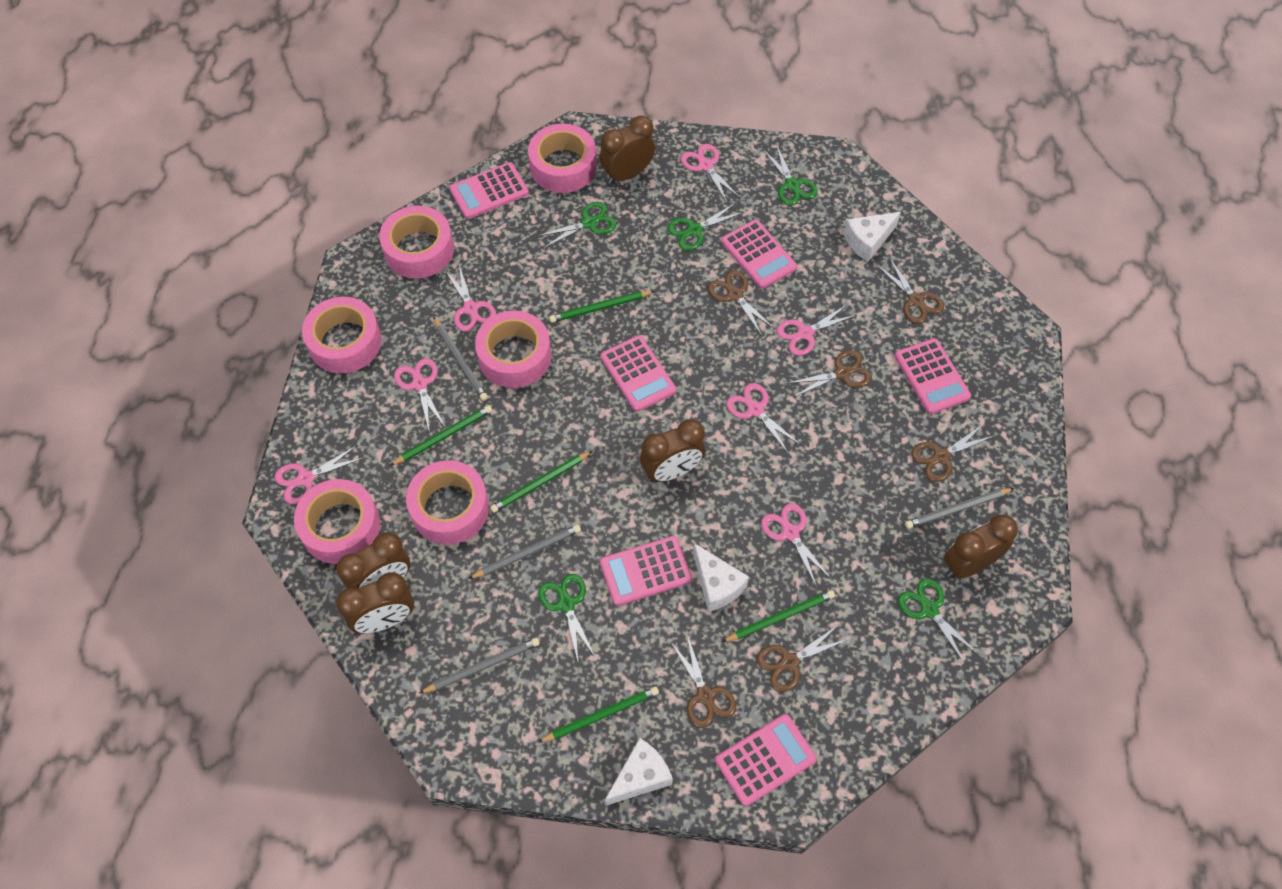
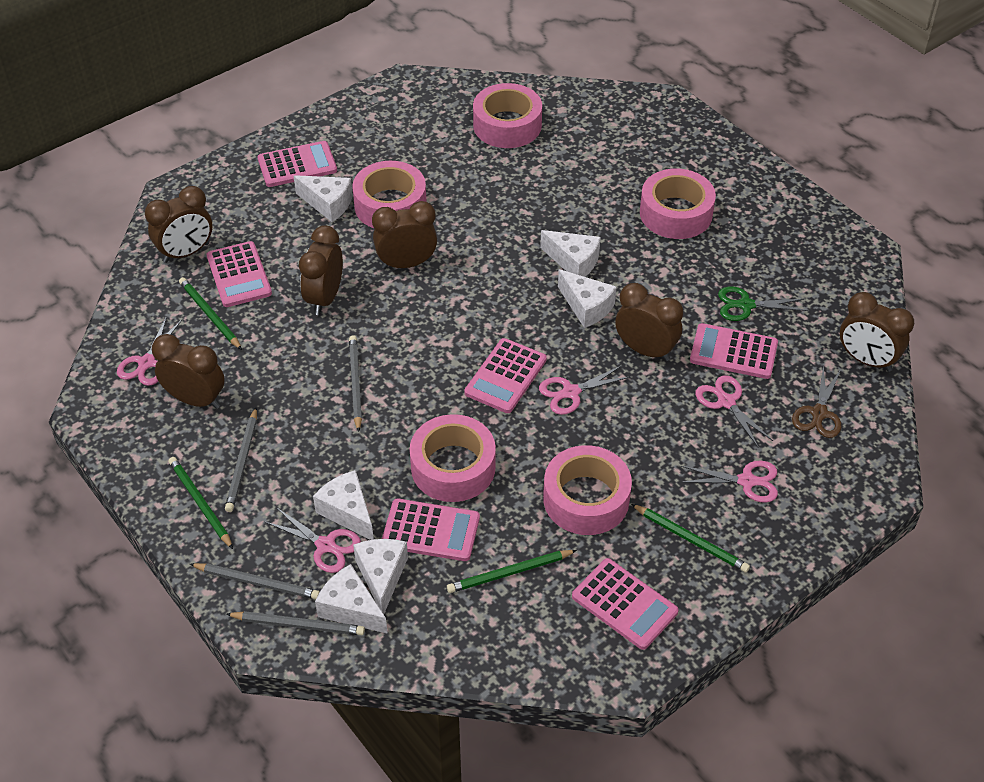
brown clock: [336,532,411,588] [336,572,414,633] [599,116,655,184] [640,419,705,482] [944,515,1018,579] = 5 -> [145,186,212,263] [152,334,225,409] [299,225,343,315] [372,201,437,269] [615,283,683,361] [840,292,914,372] = 6
brown scissors: [670,635,736,728] [708,270,775,335] [757,625,849,692] [788,350,872,397] [876,257,944,324] [911,424,994,482] = 6 -> [792,364,841,438] = 1
green pencil: [390,405,492,466] [490,451,592,513] [538,686,659,743] [549,291,654,323] [722,590,835,642] = 5 -> [168,457,233,549] [179,277,242,350] [447,550,577,593] [631,504,750,572] = 4
green scissors: [538,202,616,248] [538,574,596,661] [667,203,744,251] [763,144,818,205] [898,578,979,664] = 5 -> [718,286,808,321] = 1
pink scissors: [275,445,363,504] [394,358,446,430] [444,265,496,332] [681,144,740,202] [727,383,801,454] [761,503,831,587] [777,304,857,356] = 7 -> [117,316,182,386] [265,507,361,573] [539,365,631,415] [680,460,778,503] [695,375,773,448] = 5
pink tape: [294,479,380,564] [302,297,382,373] [379,206,454,279] [406,460,489,544] [475,310,551,388] [528,124,597,193] = 6 -> [352,161,427,228] [410,414,496,502] [473,83,542,148] [543,445,632,535] [640,169,716,239] = 5
white cheese: [605,738,673,806] [693,543,749,612] [844,212,901,262] = 3 -> [293,175,353,222] [313,470,374,540] [315,564,388,634] [353,539,408,614] [540,230,601,277] [558,269,617,328] = 6

